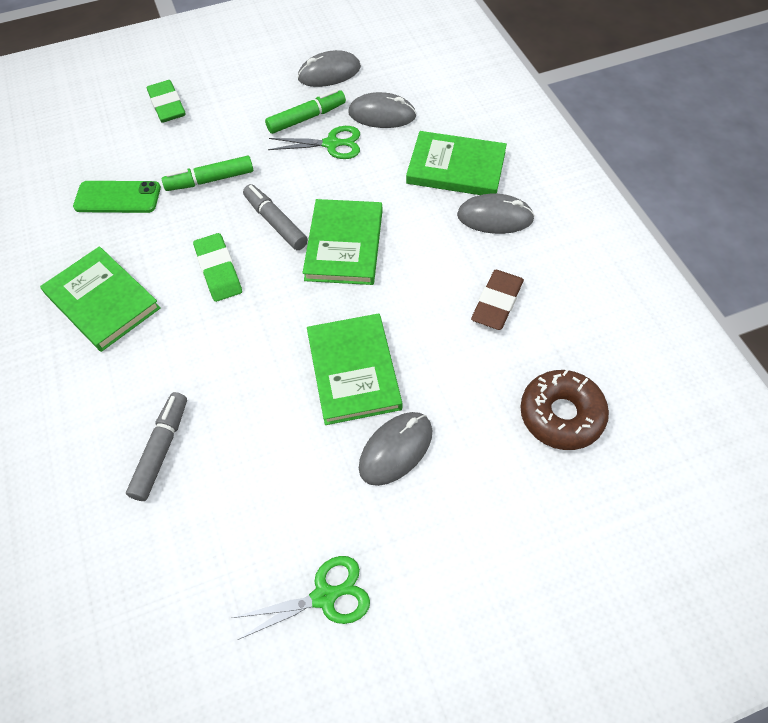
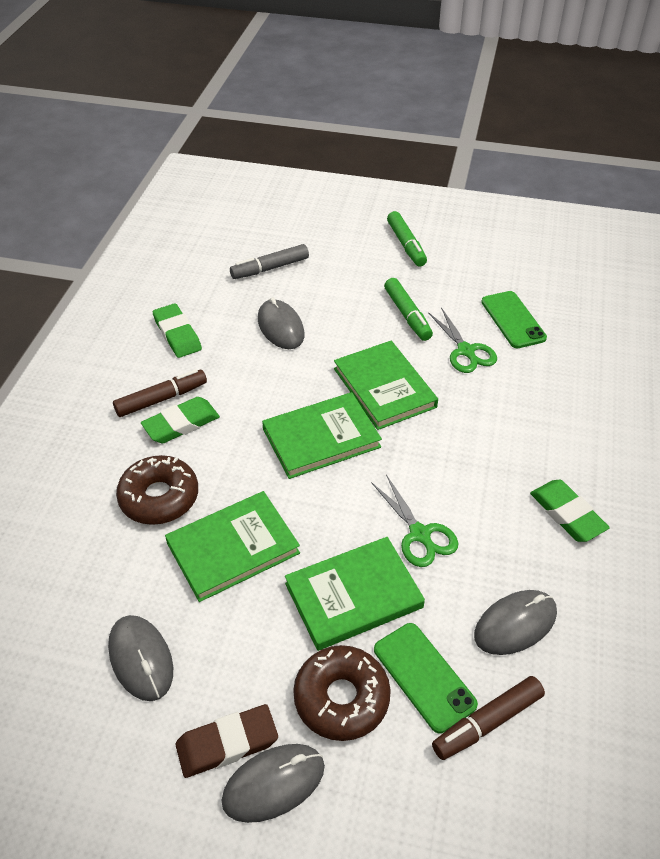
brown donut: [520,370,609,450] = 1 -> [116,455,198,525] [293,645,391,741] = 2
brown marker: none = 0 -> [113,369,207,417] [432,676,545,760] = 2
green eraser: [147,80,185,123] [193,233,242,302] = 2 -> [141,397,220,443] [153,303,202,358] [530,480,610,542] = 3
green phone: [73,181,161,213] = 1 -> [374,623,478,733] [481,291,547,348] = 2
grey marker: [126,392,187,501] [243,184,308,250] = 2 -> [230,244,309,279] = 1

